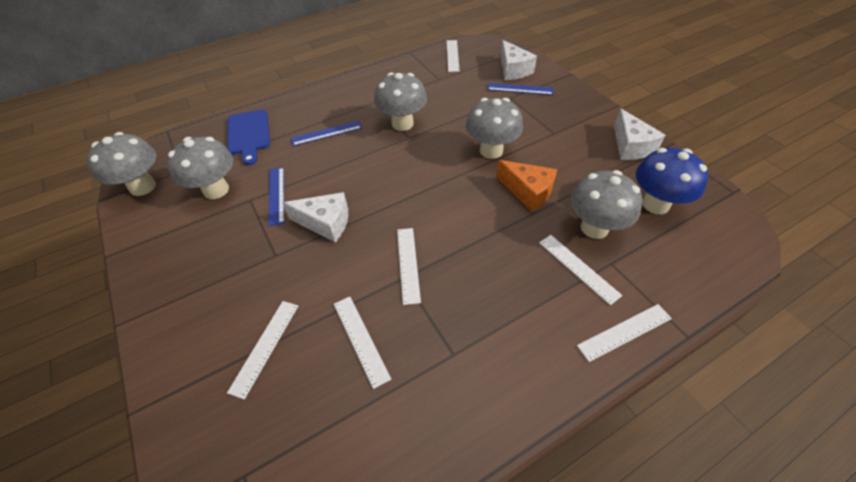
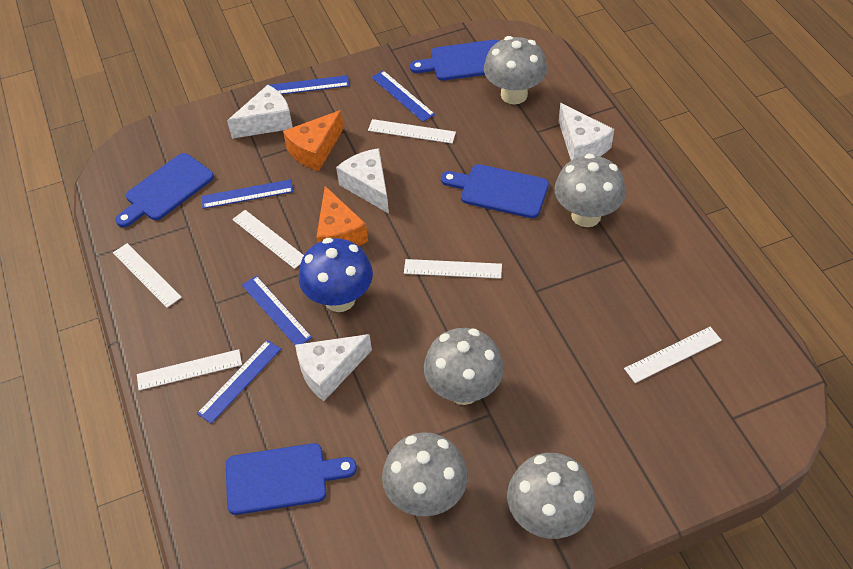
blue cutting board: [228,110,270,165] = 1 -> [115,153,214,227] [226,443,357,515] [410,40,499,81] [441,164,549,218] = 4
blue ruler: [268,167,284,226] [291,121,362,146] [487,83,553,95] = 3 -> [197,340,281,424] [201,179,294,209] [242,276,312,345] [265,75,349,94] [371,70,435,122] = 5
orange cheese: [496,160,557,212] = 1 -> [283,110,344,171] [316,186,368,246] = 2
white cheese: [283,192,348,243] [501,40,537,80] [614,109,665,160] = 3 -> [227,85,293,139] [295,334,372,401] [336,148,389,214] [559,103,614,161] = 4

